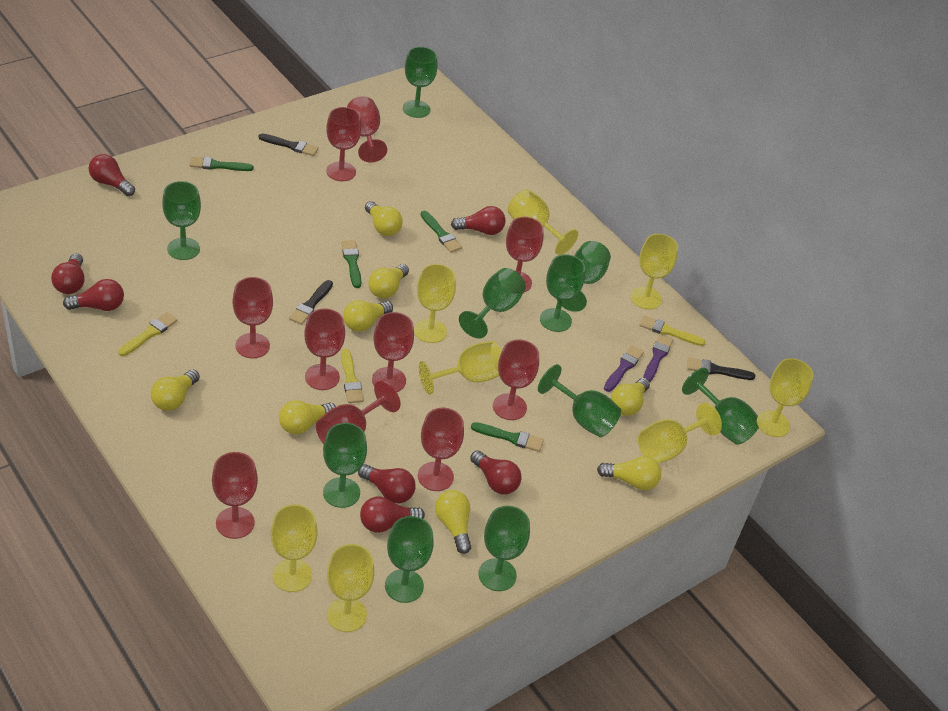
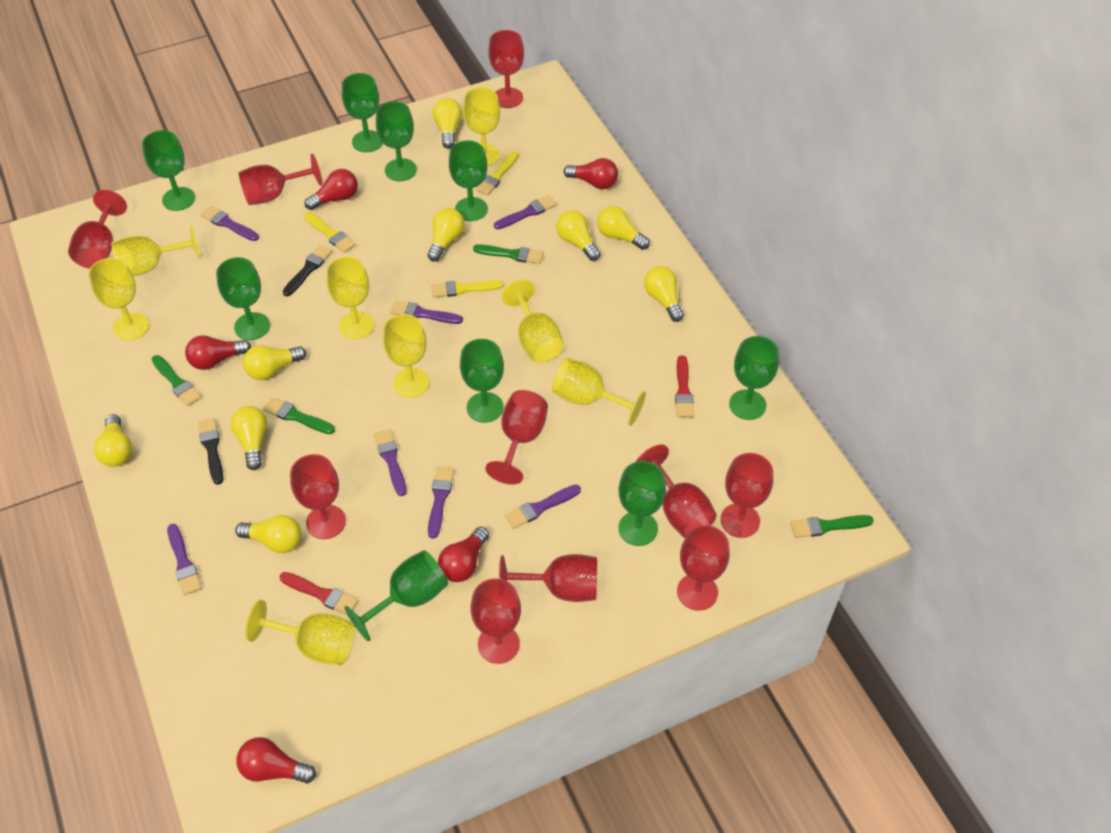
black brush: [259,133,319,156] [289,280,333,325] [687,358,755,380] = 3 -> [198,418,223,485] [283,245,332,296] = 2
green goblet: [162,181,201,260] [323,423,367,508] [385,516,434,603] [403,47,438,118] [459,268,526,339] [478,506,530,591] [538,364,621,437] [540,254,585,332] [557,241,611,312] [682,368,761,445] = 10 -> [142,130,195,211] [216,257,270,340] [342,73,383,152] [344,550,448,642] [376,101,417,181] [449,140,488,221] [460,339,504,423] [618,461,666,546] [729,336,779,420] = 9
purple brush: [604,345,644,392] [643,334,673,382] = 2 -> [167,524,202,595] [201,206,259,241] [374,429,407,496] [390,301,463,324] [428,467,454,539] [494,195,557,229] [505,485,581,529] = 7
red brush: none = 0 -> [280,572,358,615] [675,355,694,417] = 2
red light bulb: [51,253,85,294] [63,279,124,311] [89,154,135,196] [358,464,416,503] [360,496,425,533] [451,206,505,235] [470,450,522,495] = 7 -> [185,335,251,370] [236,737,316,784] [304,169,358,210] [438,527,489,582] [564,158,618,189] = 5
yellow light bulb: [151,369,200,411] [279,400,336,435] [343,300,393,332] [365,201,403,236] [368,264,409,298] [435,490,471,554] [597,456,661,490] [611,378,650,416] = 8 -> [94,414,132,467] [231,406,267,470] [235,515,302,553] [243,345,306,380] [428,208,465,262] [433,98,462,149] [556,210,601,261] [597,206,650,250] [644,266,684,322] = 9

